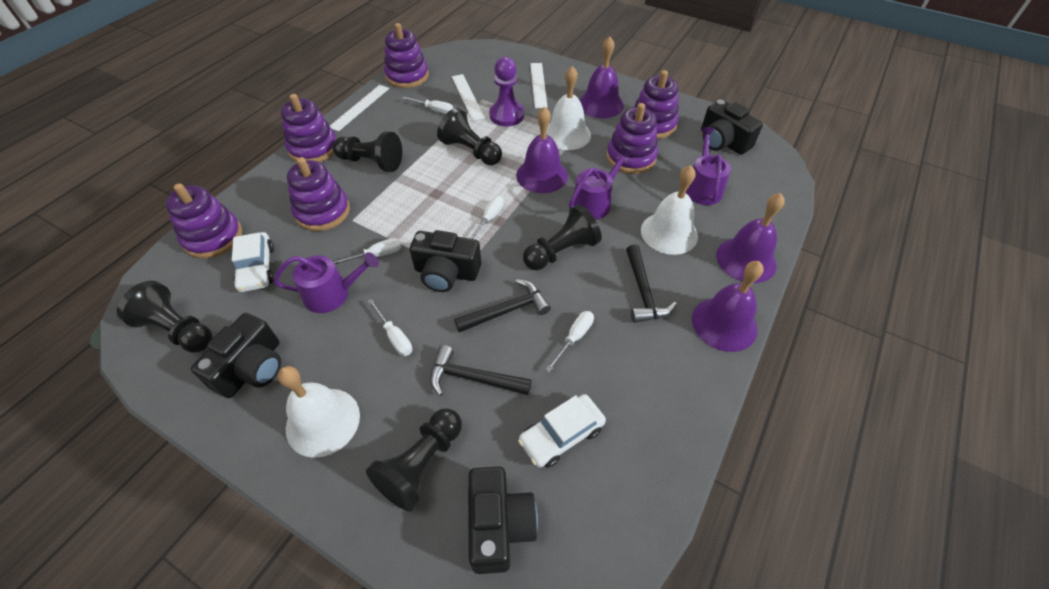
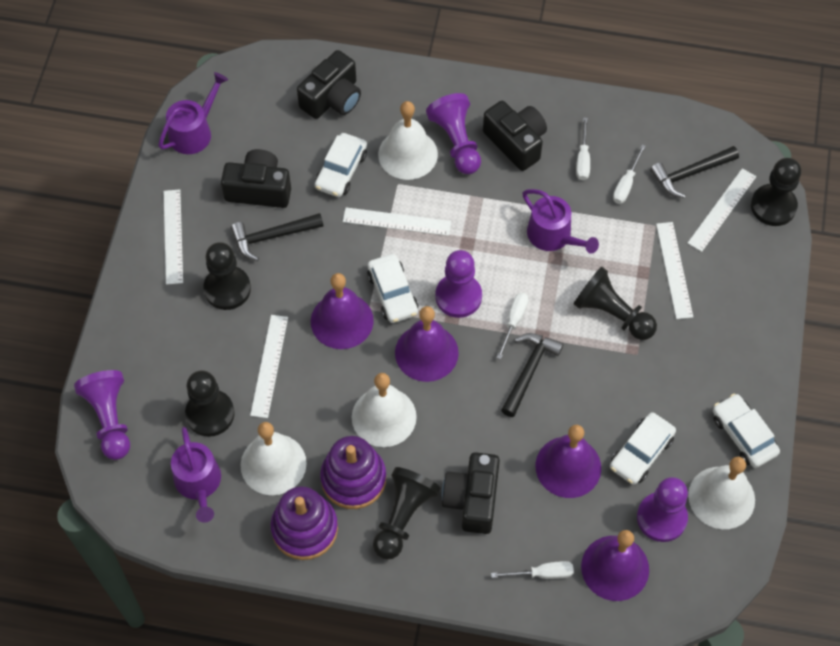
purple pawn: [489,57,524,126] = 1 -> [74,370,130,460] [426,93,481,174] [435,250,482,318] [637,477,688,542] = 4
purple stacking toy: [166,183,242,259] [281,94,336,162] [287,157,350,231] [384,23,429,88] [606,103,658,174] [633,70,679,139] = 6 -> [271,486,338,560] [320,436,386,509] = 2
white bell: [278,366,360,458] [546,66,591,150] [641,165,698,255] = 3 -> [241,422,307,495] [352,373,417,447] [378,101,438,180] [688,457,755,529] = 4
white car: [232,232,274,292] [518,394,606,468] = 2 -> [315,133,367,197] [367,254,418,323] [610,412,676,485] [713,394,780,468] = 4
white ruler: [330,85,389,132] [452,74,485,121] [530,63,548,108] = 3 -> [164,189,183,285] [250,315,288,418] [343,207,451,236] [656,222,693,319] [688,168,756,252] = 5
white screwdriver: [333,238,401,265] [367,299,412,356] [402,96,453,114] [470,196,504,239] [545,311,594,372] = 5 -> [491,561,574,579] [496,293,529,360] [576,117,590,180] [613,145,646,204] = 4

